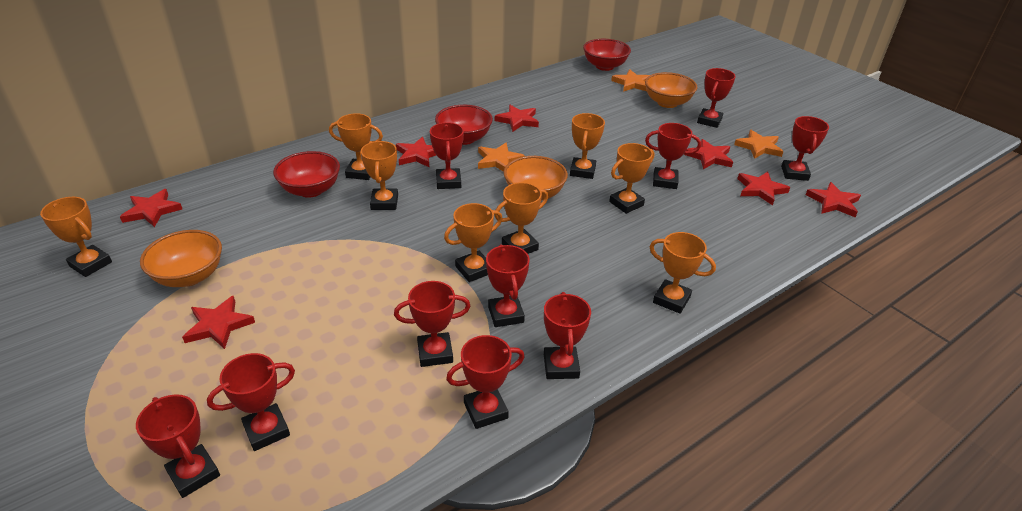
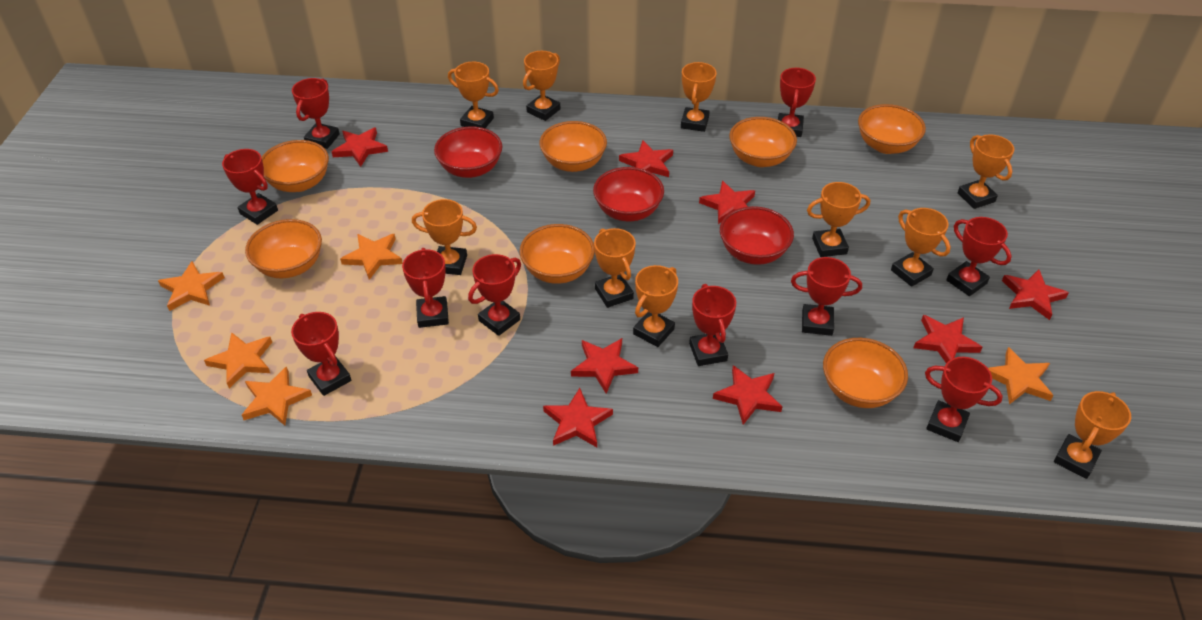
orange bowl: [140,230,222,287] [504,156,568,201] [645,72,698,108] = 3 -> [245,219,322,278] [261,140,329,192] [519,224,595,284] [539,121,607,172] [729,117,797,167] [823,338,908,408] [858,104,926,154] = 7
orange star: [478,143,525,172] [611,69,650,92] [734,130,784,159] = 3 -> [158,261,225,311] [204,332,272,388] [242,366,312,426] [340,234,403,280] [988,347,1054,404] = 5
orange trophy: [40,197,112,277] [329,113,383,180] [361,141,398,210] [444,203,502,282] [494,182,548,254] [570,113,605,179] [609,143,654,214] [650,232,716,314] = 8 -> [412,199,477,275] [448,62,499,128] [523,51,560,121] [594,228,636,308] [633,265,678,347] [681,62,717,132] [807,182,870,257] [891,208,951,287] [958,134,1014,209] [1054,391,1131,479] = 10
red star: [120,189,182,227] [182,296,255,349] [396,137,436,167] [495,105,539,132] [684,139,733,169] [737,172,790,206] [806,182,861,217] = 7 -> [332,127,388,167] [543,388,613,447] [571,338,638,394] [619,141,673,177] [699,181,755,224] [713,365,782,425] [913,315,982,363] [1002,269,1069,320] = 8

